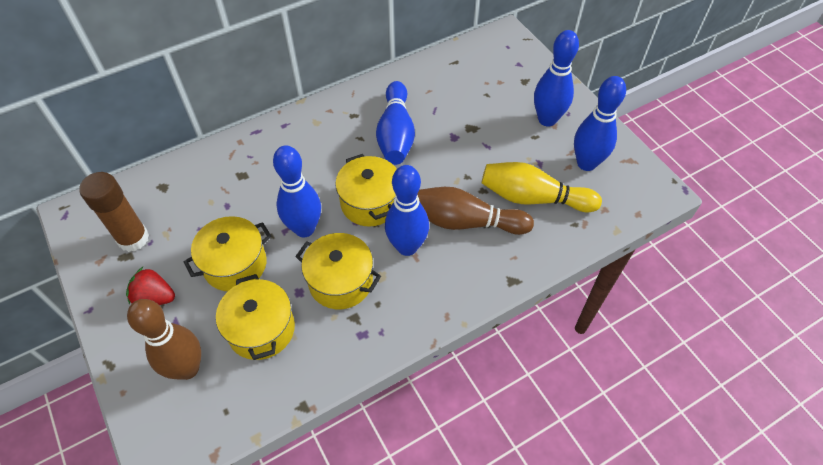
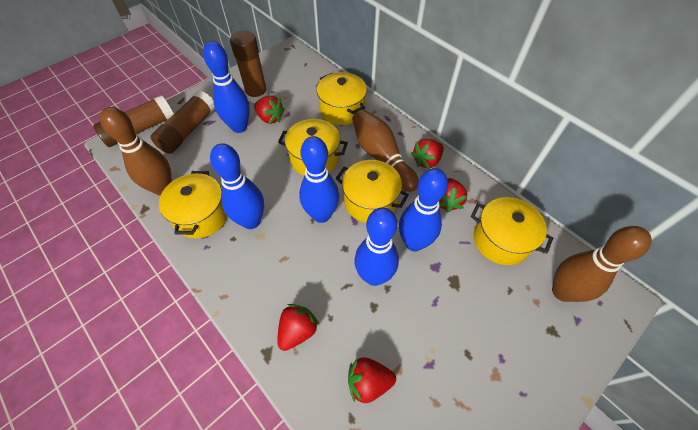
brown bowling pin: [127,299,201,380] [417,187,534,235] = 2 -> [100,107,172,196] [352,109,419,192] [552,226,652,302] = 3
brown glue stick: [79,172,149,252] = 1 -> [93,95,174,147] [150,91,215,154] [230,31,268,103] = 3
red strawberry: [126,267,175,305] = 1 -> [254,96,285,124] [277,304,319,351] [348,357,396,403] [411,139,444,169] [439,178,467,213] = 5
yellow bowling pin: [481,162,602,212] = 1 -> none = 0
yellow pot: [184,216,272,291] [216,274,295,360] [295,233,381,309] [335,154,397,226] = 4 -> [159,171,227,238] [278,119,348,176] [317,72,367,125] [336,160,409,223] [471,197,553,265] = 5

